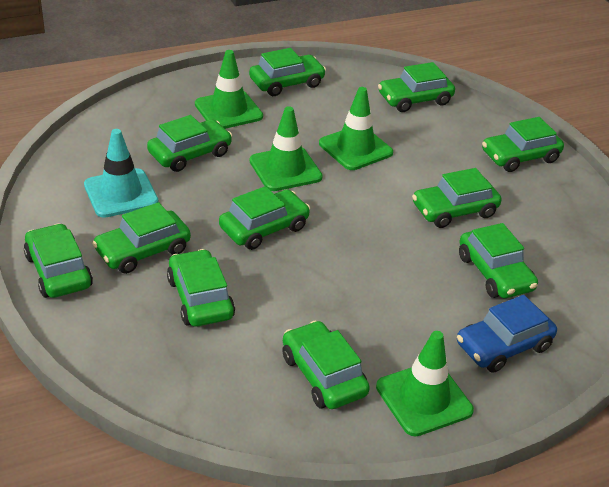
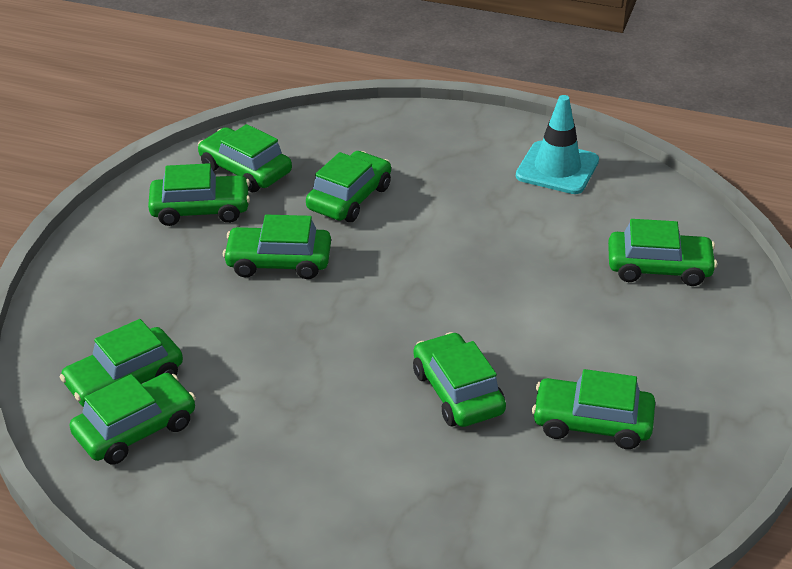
blue car: [457,295,557,373] = 1 -> none = 0
green car: [24,223,93,298] [92,202,191,274] [147,115,232,172] [167,249,235,327] [219,186,310,250] [249,48,326,96] [282,321,370,409] [378,62,455,112] [412,168,502,228] [459,223,538,298] [482,117,564,172] = 11 -> [60,319,183,407] [70,373,196,465] [148,163,250,226] [198,124,292,192] [223,215,331,279] [306,151,391,222] [413,332,506,427] [532,369,655,449] [608,219,717,286] = 9
green traffic cone: [195,50,263,129] [249,106,323,191] [319,87,393,170] [376,331,474,437] = 4 -> none = 0

